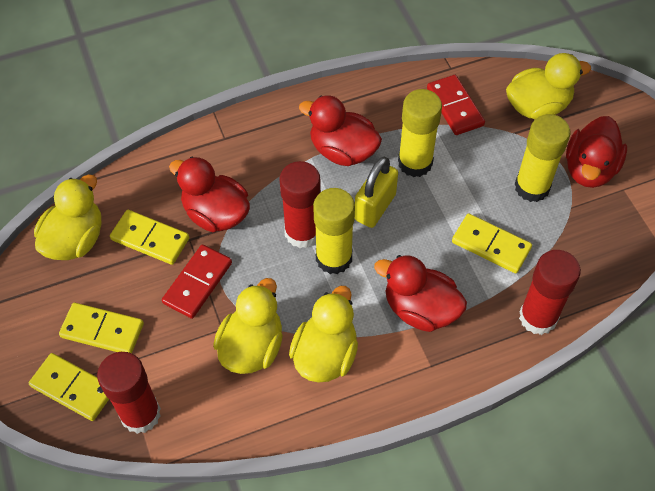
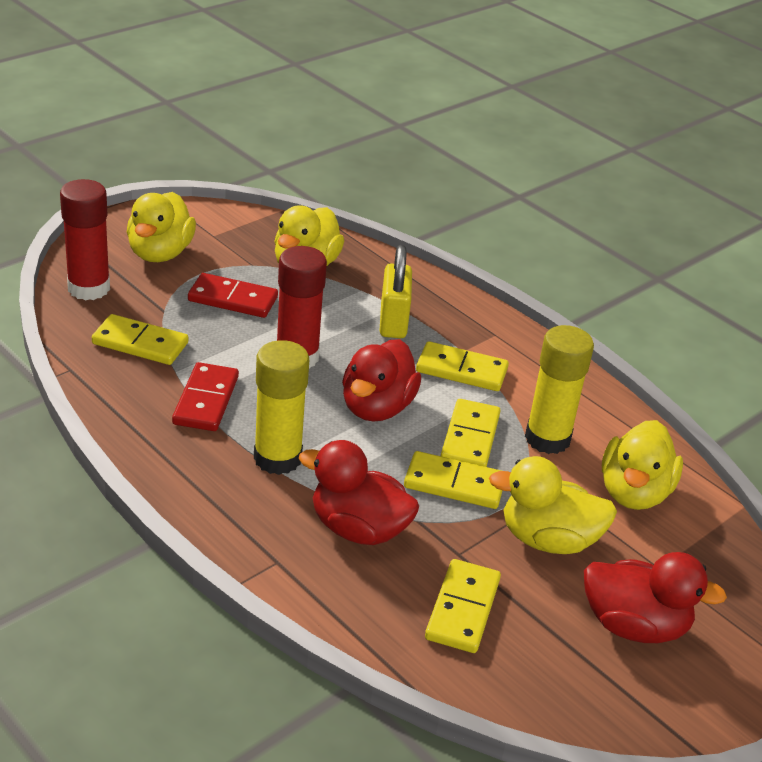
red duck: [169,157,250,232] [299,95,382,166] [374,255,467,332] [566,116,627,188] = 4 -> [299,440,419,545] [342,339,421,421] [584,552,727,643] = 3
red glue stick: [97,352,161,434] [279,161,321,248] [519,250,581,335] = 3 -> [60,179,110,301] [277,246,327,368] = 2
yellow domino: [29,353,109,421] [59,303,144,353] [110,210,189,265] [452,213,532,273] = 4 -> [92,314,188,365] [404,451,503,509] [416,341,509,391] [425,559,501,653] [441,399,501,467] = 5
yellow glue stick: [313,188,355,274] [398,89,442,177] [515,114,571,202] = 3 -> [254,340,309,475] [525,325,594,454] = 2

